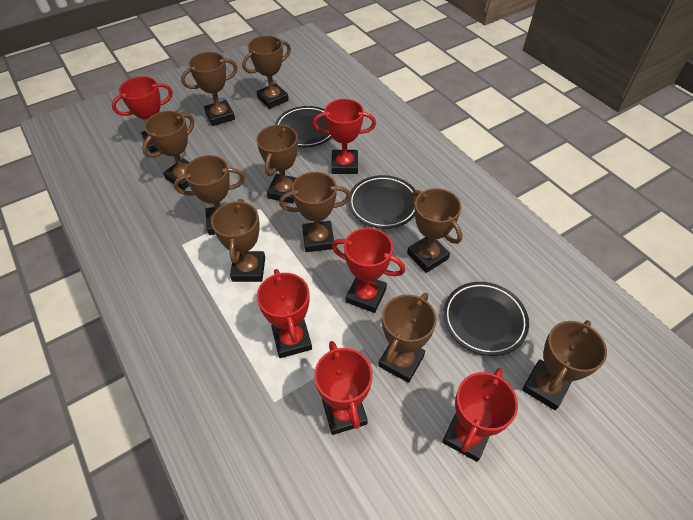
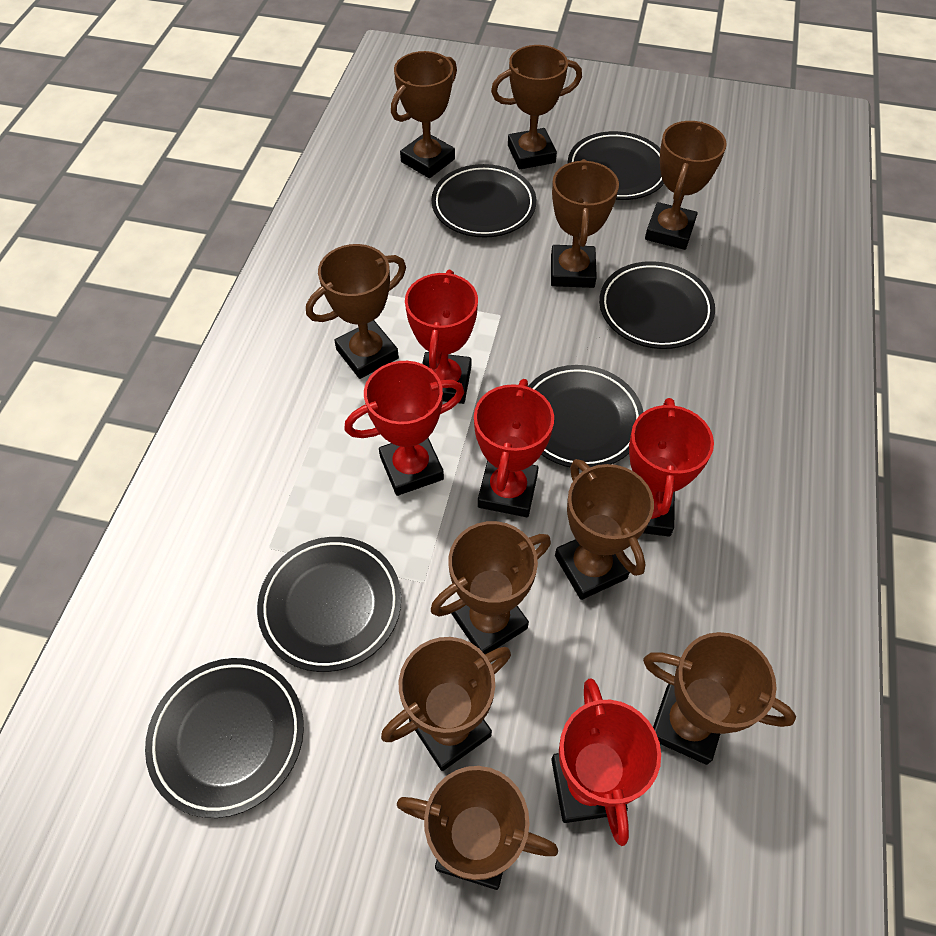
black plate: [275,106,332,147] [348,175,418,229] [443,282,529,356] = 3 -> [145,658,304,818] [257,537,401,672] [431,164,536,238] [528,365,643,467] [568,131,664,200] [599,261,715,349] = 6
red trophy: [111,76,173,153] [257,269,312,358] [313,99,376,174] [314,341,373,435] [332,228,405,313] [442,368,518,462] = 6 -> [344,361,464,496] [405,270,478,404] [474,379,554,517] [551,678,661,846] [629,398,714,536] = 5

